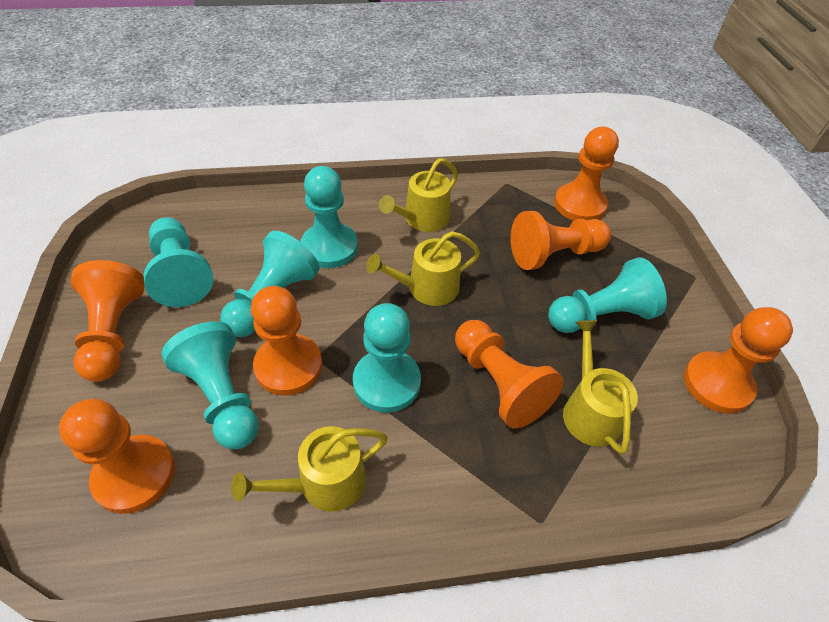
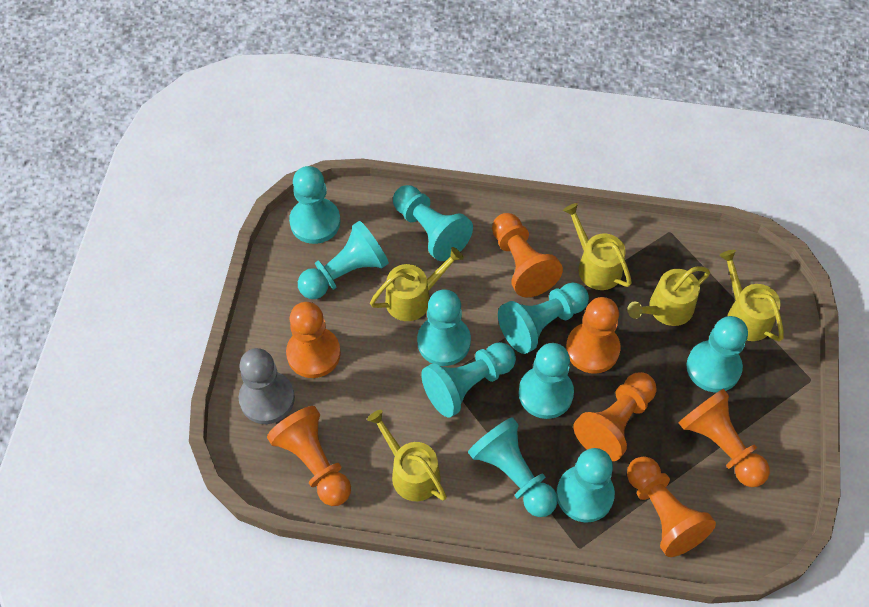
grey pawn: none = 0 -> [239,348,295,424] = 1
turquoise pawn: [143,217,213,307] [161,322,259,449] [220,230,319,337] [301,166,358,268] [353,303,421,413] [548,257,667,333] = 6 -> [289,166,340,244] [298,221,389,299] [393,185,473,261] [417,289,471,366] [421,342,516,418] [468,417,557,517] [498,282,589,354] [519,343,574,419] [556,448,615,523] [686,316,748,392] = 10
yellow watering can: [231,426,388,512] [367,231,480,306] [379,158,458,232] [563,320,638,454] = 4 -> [367,410,447,501] [370,247,464,321] [563,203,632,290] [627,266,710,326] [719,250,784,341] = 5

